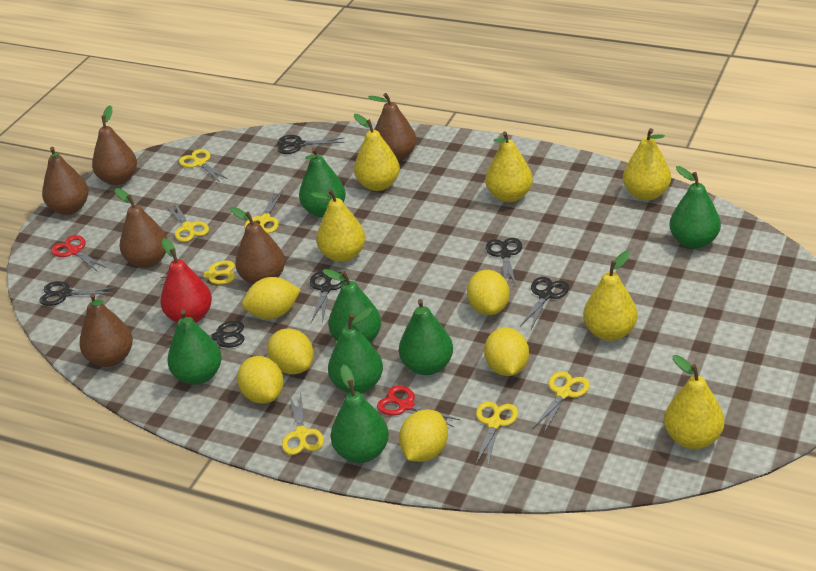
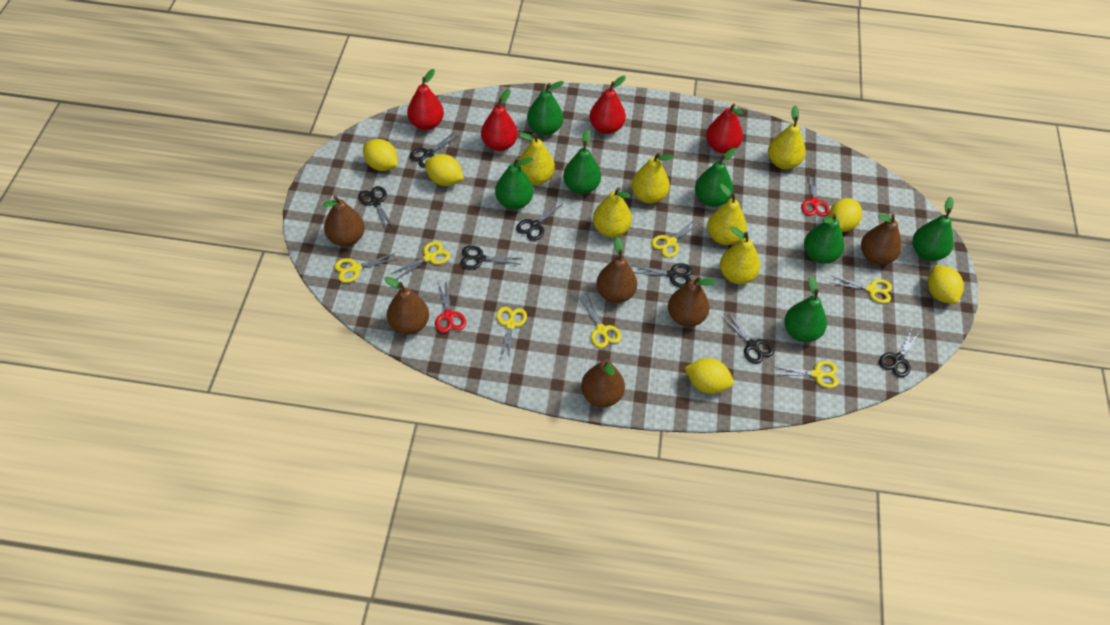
black scissors: [39,281,117,306] [165,321,245,348] [278,135,344,154] [310,272,346,323] [486,238,522,286] [520,277,569,329] = 6 -> [358,186,395,231] [410,132,460,168] [460,245,522,269] [516,199,564,241] [631,263,692,288] [721,312,774,364] [879,329,920,377] = 7
red pear: [160,238,212,323] = 1 -> [407,69,444,130] [481,89,518,151] [590,76,626,134] [706,103,743,153] = 4
yellow lemon: [237,356,284,404] [242,277,301,319] [267,328,314,374] [399,410,448,462] [467,270,510,315] [484,327,529,376] = 6 -> [363,139,398,171] [425,154,464,186] [684,358,734,394] [829,198,862,232] [928,265,964,304] = 5

